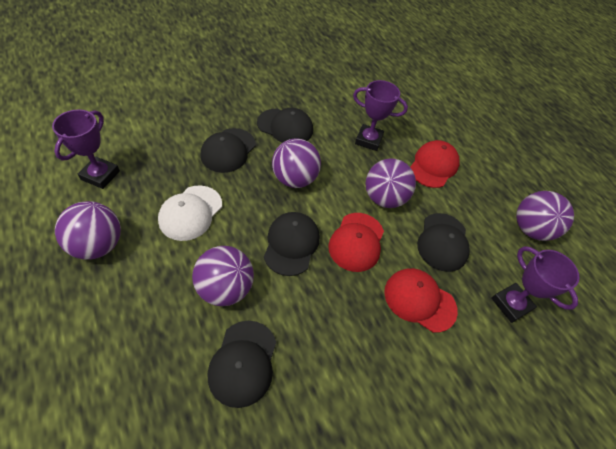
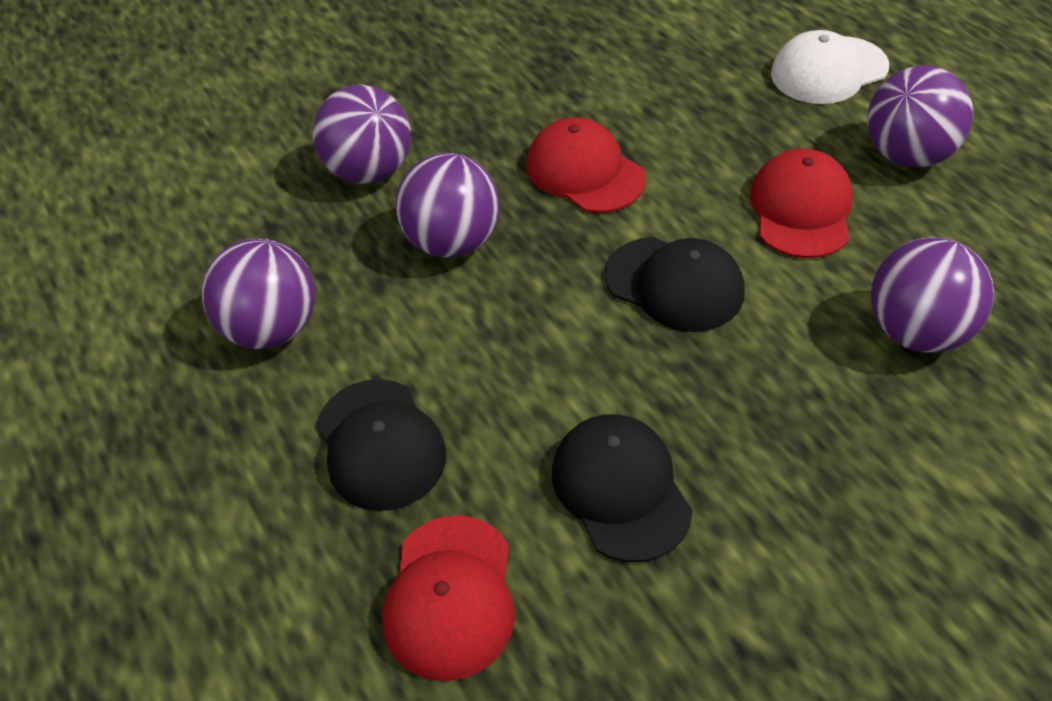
black cap: [201,128,256,173] [208,321,276,408] [257,108,313,143] [264,212,320,276] [417,213,470,272] = 5 -> [317,379,446,511] [552,414,693,562] [605,237,745,332] = 3
purple trophy: [52,110,120,189] [353,80,408,151] [491,246,580,323] = 3 -> none = 0

